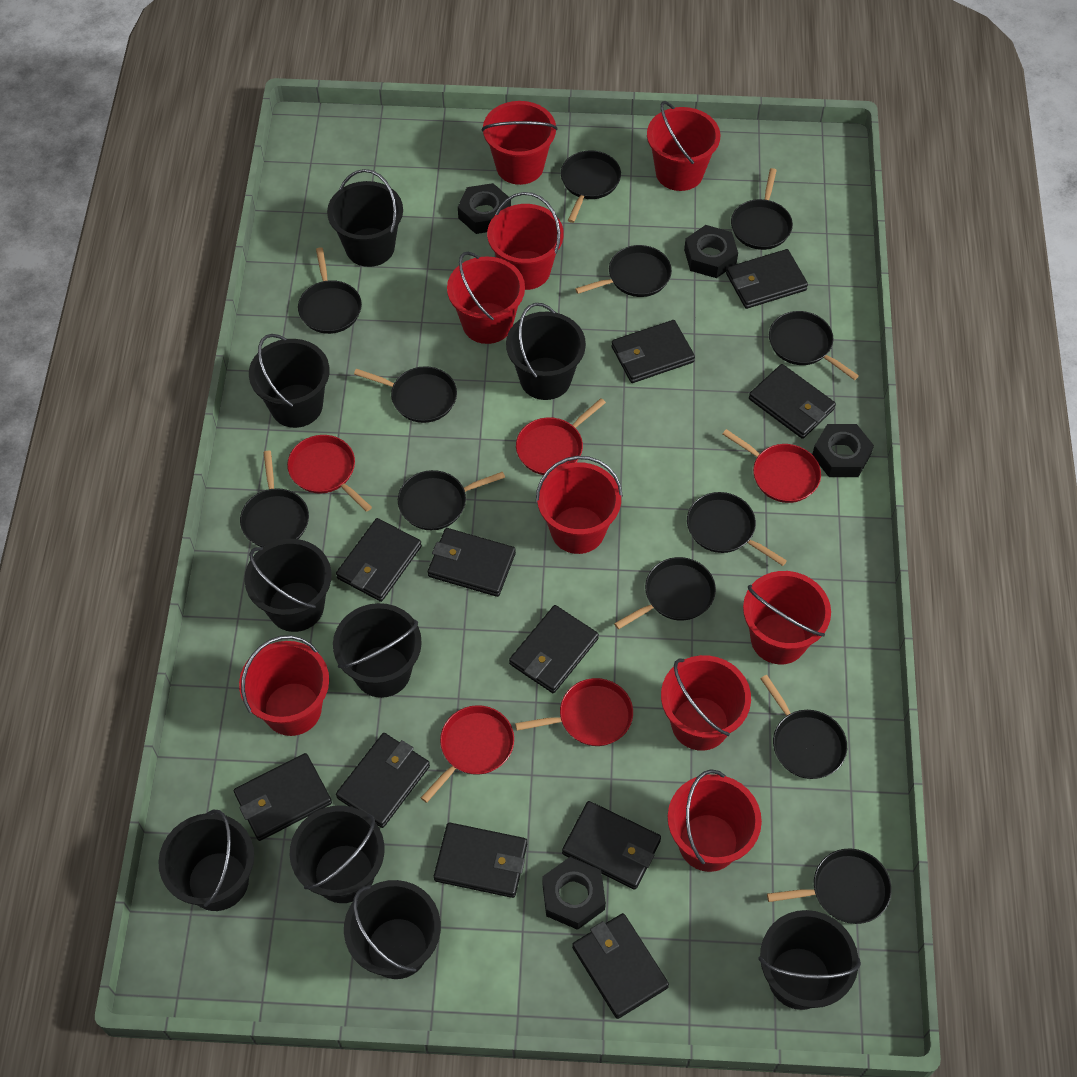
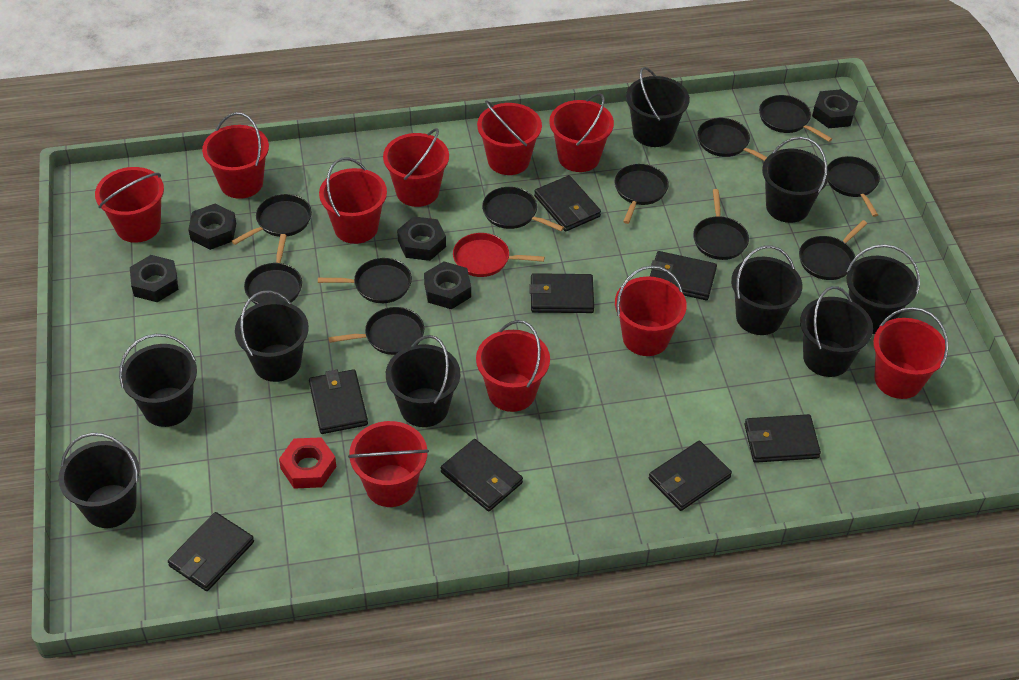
black nut: [458,183,511,234] [542,857,606,930] [684,225,738,278] [812,424,874,477] = 4 -> [130,255,179,302] [188,204,236,250] [397,216,446,261] [424,261,471,309] [812,89,858,128] = 5
black pan: [240,451,309,547] [298,247,362,334] [354,366,457,423] [398,470,505,530] [561,150,621,223] [575,245,672,297] [614,557,716,629] [687,492,787,566] [731,168,793,250] [760,675,847,779] [767,848,892,924] [769,311,859,380] = 12 -> [232,194,312,245] [244,234,302,304] [318,258,412,303] [328,307,424,355] [482,187,564,231] [615,164,669,224] [693,189,749,260] [697,118,767,161] [759,95,832,142] [799,220,867,280] [827,156,880,217] = 11
black wallet: [234,753,332,841] [336,518,422,602] [336,733,430,828] [428,528,516,597] [434,822,527,898] [509,605,599,693] [562,801,661,890] [572,913,669,1019] [611,320,695,383] [726,249,808,309] [749,364,836,439] = 11 -> [168,512,254,591] [309,369,368,434] [441,439,523,511] [529,273,594,313] [534,175,601,232] [649,441,732,511] [650,251,717,300] [744,414,821,463] = 8
red bucket: [239,635,329,736] [447,252,525,344] [481,101,557,185] [487,192,564,290] [536,456,623,554] [647,101,720,191] [661,655,751,751] [668,769,762,872] [743,571,831,664] = 9 -> [95,167,164,243] [202,112,269,199] [319,157,387,244] [348,421,429,507] [383,128,449,207] [476,320,550,412] [477,101,542,175] [549,93,614,172] [615,265,687,356] [873,307,948,399] = 10
red nut: none = 0 -> [279,437,336,489] = 1
red pan: [287,435,372,512] [421,705,514,803] [515,678,633,746] [516,398,606,475] [723,429,821,503] = 5 -> [453,233,545,277] = 1

